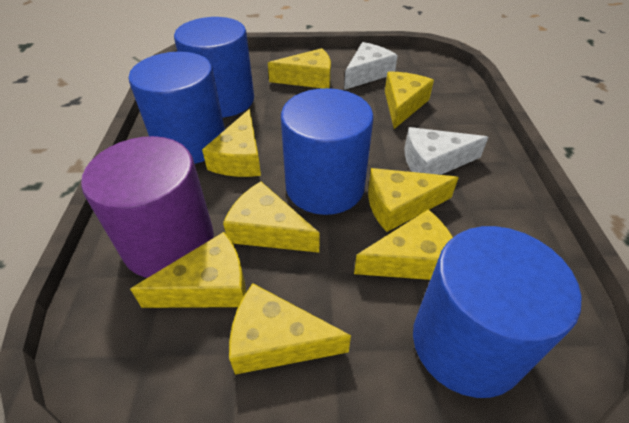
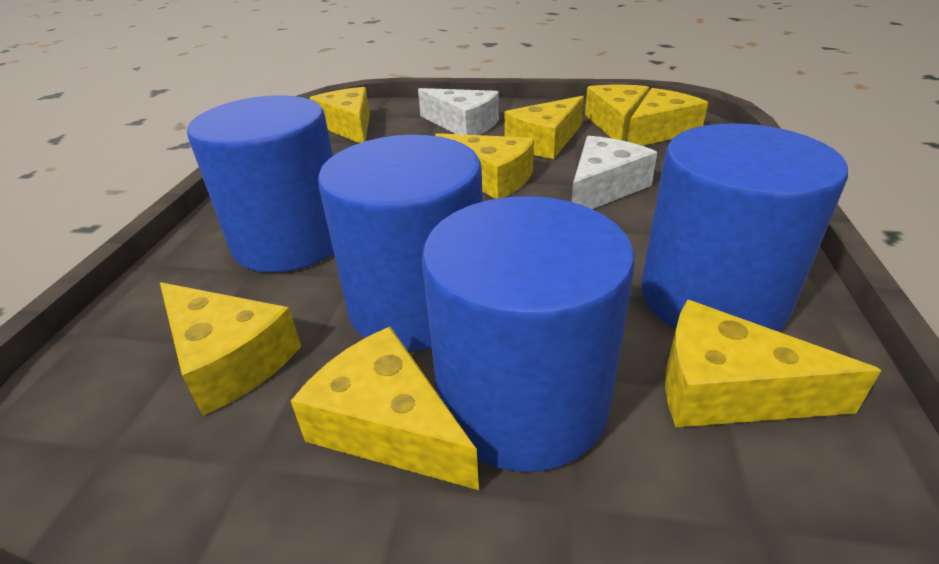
purple cylinder: [81,136,214,278] = 1 -> none = 0

